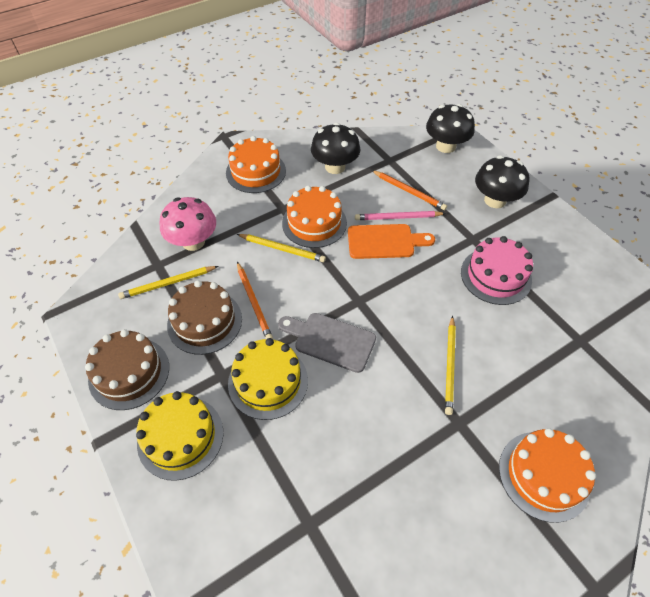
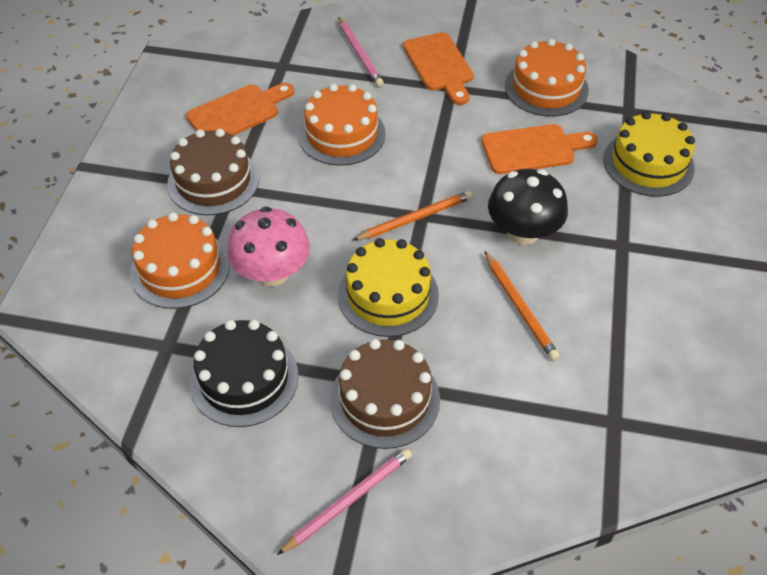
black cake: none = 0 -> [190,320,299,427] = 1
black mushroom: [311,123,361,174] [426,104,475,153] [475,155,530,208] = 3 -> [488,169,568,245] = 1
grey cutting board: [278,313,376,373] = 1 -> none = 0
orange cutting board: [348,224,435,259] = 1 -> [186,83,294,135] [403,32,474,105] [481,124,598,174] = 3
pink cake: [461,236,533,305] = 1 -> none = 0
pink pencil: [355,211,446,220] = 1 -> [277,448,412,555] [338,17,384,87] = 2
yellow pencil: [118,266,218,299] [237,234,326,262] [445,316,456,415] = 3 -> none = 0

